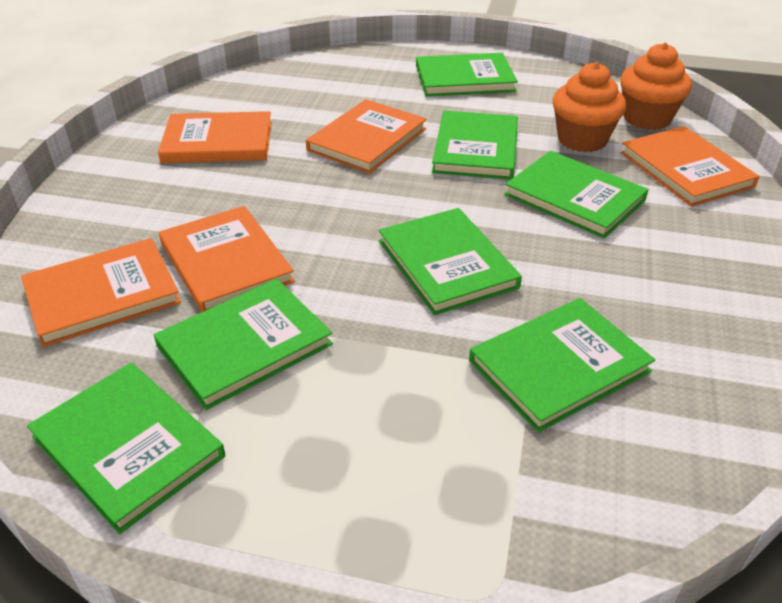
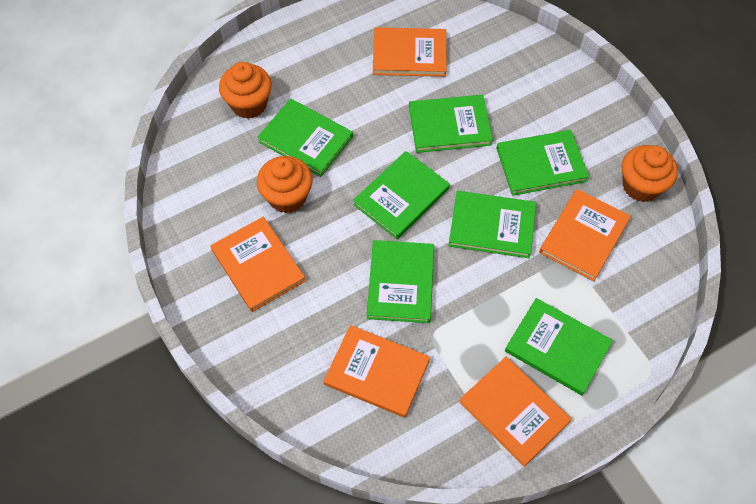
orange cupcake: [553,62,626,152] [620,43,692,130] = 2 -> [219,62,272,119] [257,156,313,213] [622,145,678,202] = 3

